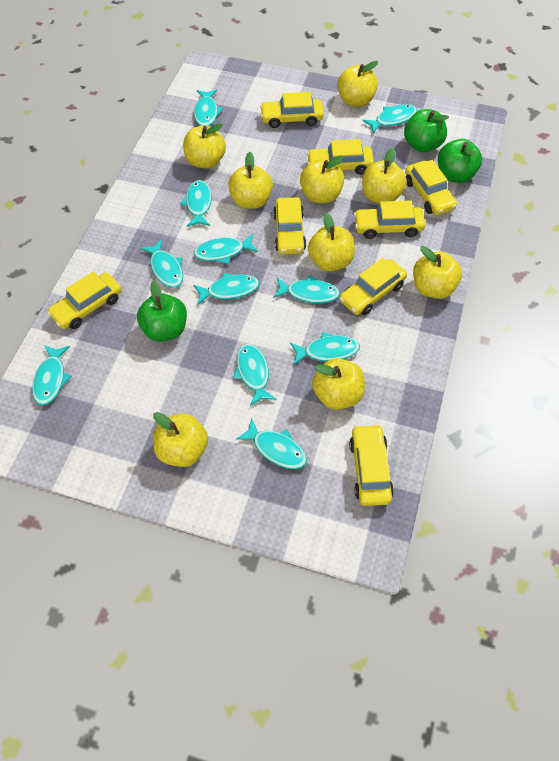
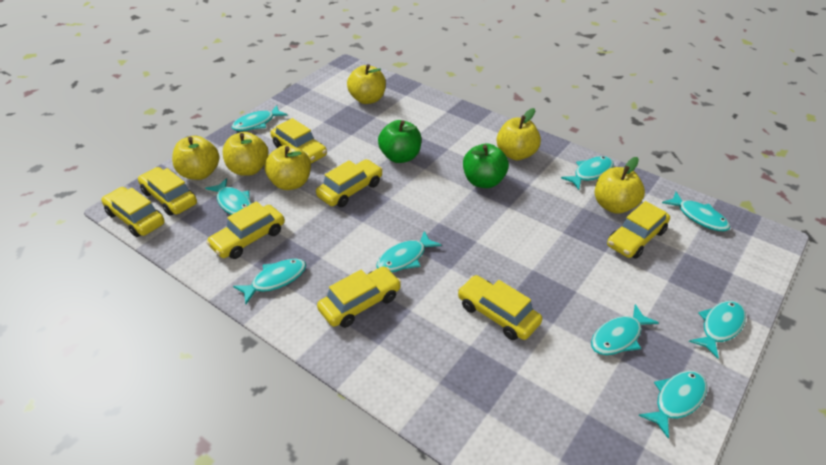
green apple: [137,281,187,342] [404,109,449,152] [438,139,482,183] = 3 -> [378,120,421,163] [463,143,509,188] = 2
turquoise fish: [32,345,71,405] [141,239,183,288] [180,180,212,227] [193,273,259,305] [194,89,223,126] [194,234,258,264] [233,344,276,406] [236,418,307,469] [273,275,340,303] [290,332,360,365] [362,105,417,134] = 11 -> [205,178,251,215] [231,105,287,131] [233,258,306,304] [376,231,442,272] [561,156,614,190] [591,304,659,355] [639,371,707,439] [662,192,730,231] [689,301,746,359] = 9
yellow apple: [153,412,208,467] [183,124,226,169] [228,152,273,209] [300,156,344,203] [308,213,355,271] [312,358,365,410] [337,61,378,107] [362,148,407,204] [413,246,462,299] = 9 -> [172,136,219,180] [223,132,268,176] [265,145,311,190] [347,64,386,104] [497,108,541,160] [595,157,645,214] = 6

